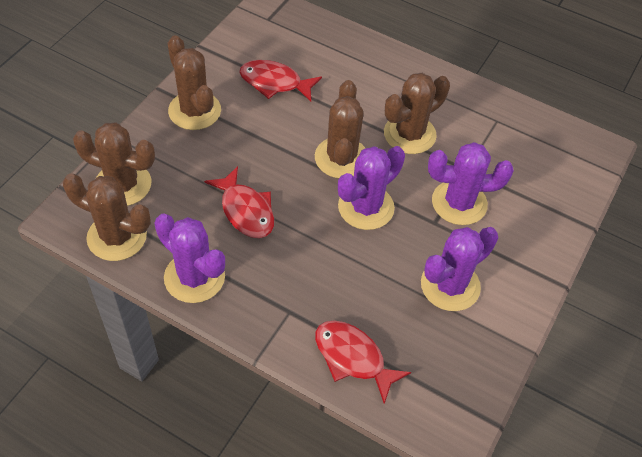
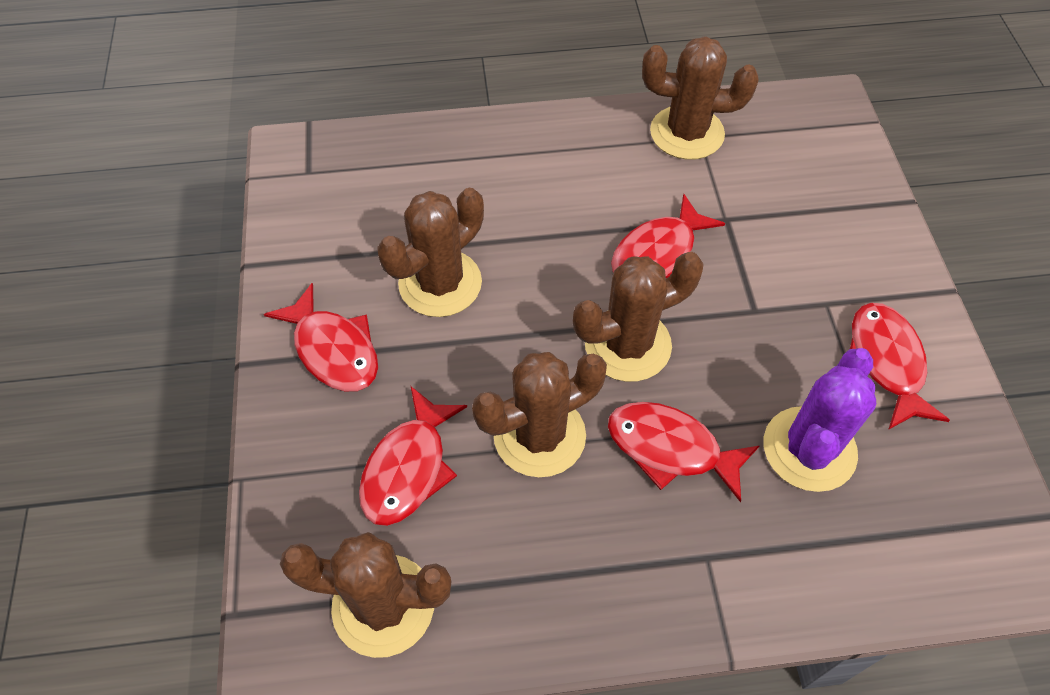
purple cactus: [154,214,225,303] [338,146,405,230] [421,227,498,311] [428,142,514,225] = 4 -> [764,348,876,492] = 1
red fish: [204,166,274,238] [239,60,322,102] [315,320,411,404] = 3 -> [264,283,378,391] [359,386,467,526] [608,402,759,502] [611,194,725,278] [850,303,950,430] = 5

